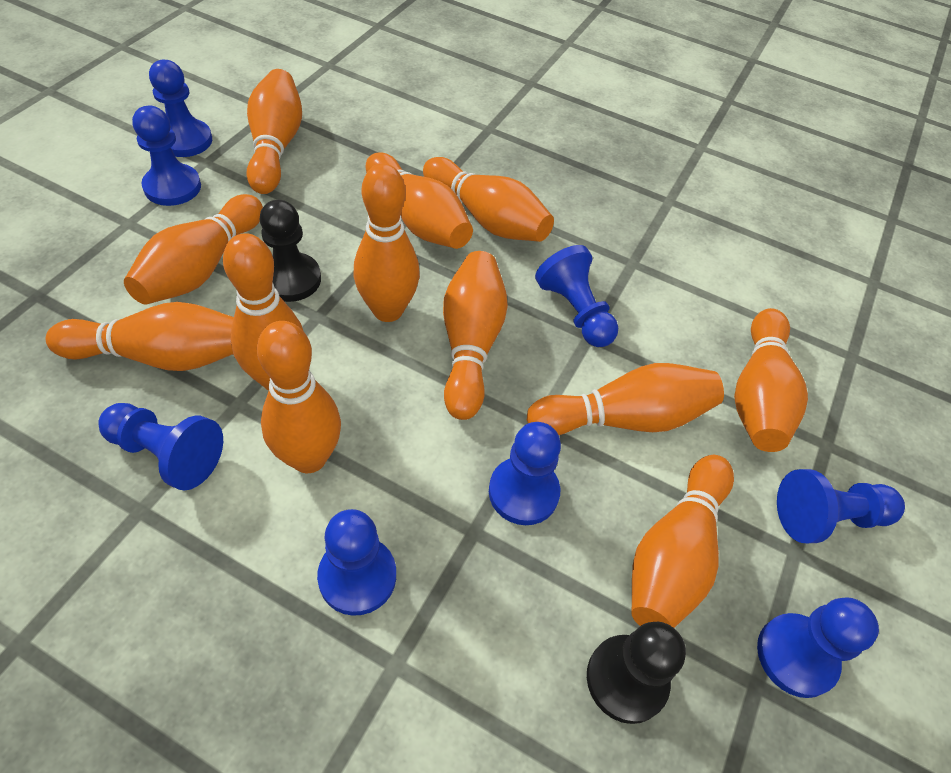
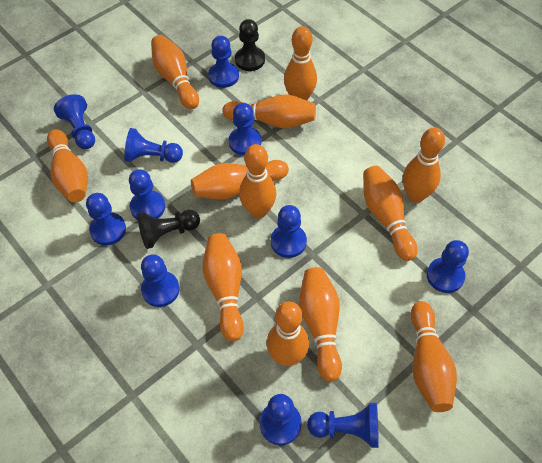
blue pawn: [98,403,223,490] [132,106,201,206] [149,60,212,157] [317,509,396,616] [489,422,561,525] [535,245,618,347] [757,597,879,698] [777,469,905,543] = 8 -> [54,94,95,149] [86,193,126,245] [124,128,183,163] [129,169,165,220] [141,254,179,307] [208,36,239,88] [228,103,261,155] [259,394,302,445] [271,205,307,258] [307,403,379,448] [427,240,469,293] = 11

